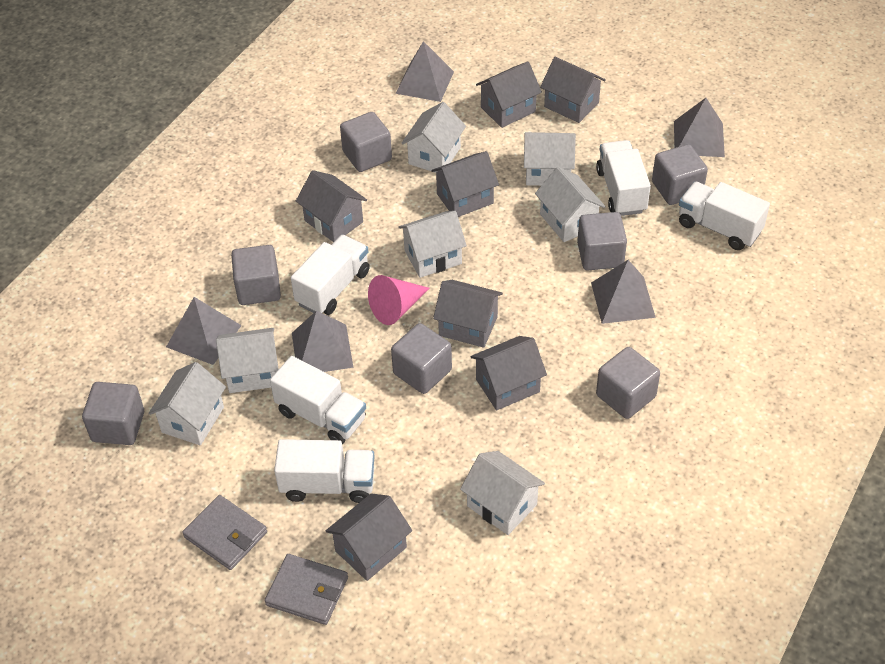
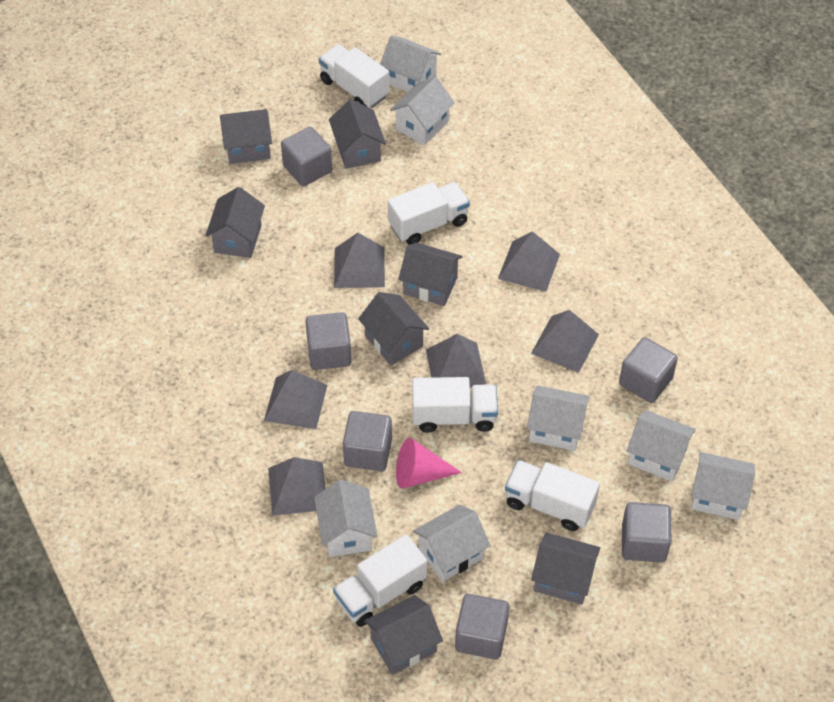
grey cube: [82,382,144,445] [231,245,281,305] [340,112,392,172] [391,323,452,394] [577,212,627,271] [596,347,660,419] [652,144,708,205] = 7 -> [281,127,332,186] [305,312,352,370] [343,411,392,471] [455,594,509,659] [619,337,678,403] [622,502,671,563] = 6
grey pyramid: [166,297,242,365] [292,311,354,372] [396,41,454,102] [591,260,656,324] [674,98,725,157] = 5 -> [264,370,327,429] [268,457,326,516] [334,233,385,288] [426,334,486,388] [498,231,560,292] [531,310,599,373] = 6
grey wallet: [182,495,267,570] [265,554,348,625] = 2 -> none = 0

